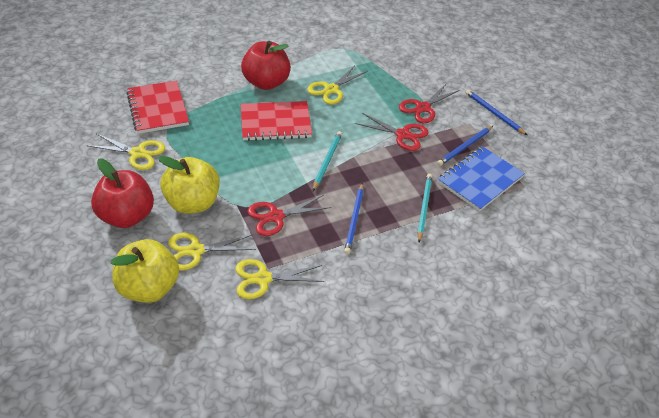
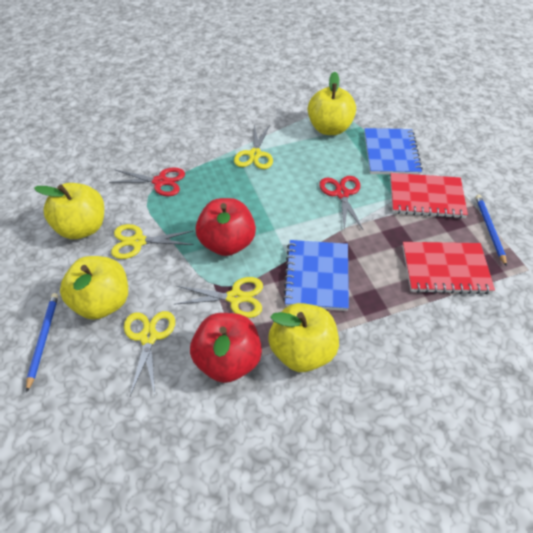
blue notebook: [438,146,525,211] = 1 -> [283,240,349,311] [364,128,423,175] = 2
blue pencil: [344,183,364,254] [437,126,493,166] [466,90,527,135] = 3 -> [26,293,58,392] [476,195,507,267] = 2
red scissors: [247,195,331,236] [354,113,429,151] [399,84,459,123] = 3 -> [109,168,185,196] [319,176,363,231] = 2
turquoise pencil: [313,131,342,191] [417,174,432,242] = 2 -> none = 0
yellow apple: [111,239,179,303] [158,156,220,214] = 2 -> [34,183,104,239] [60,256,128,320] [268,303,339,372] [308,72,356,135] = 4

